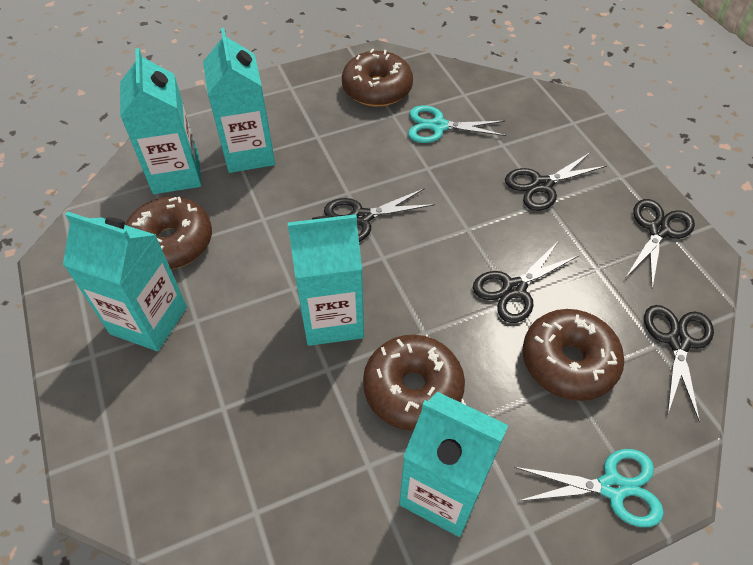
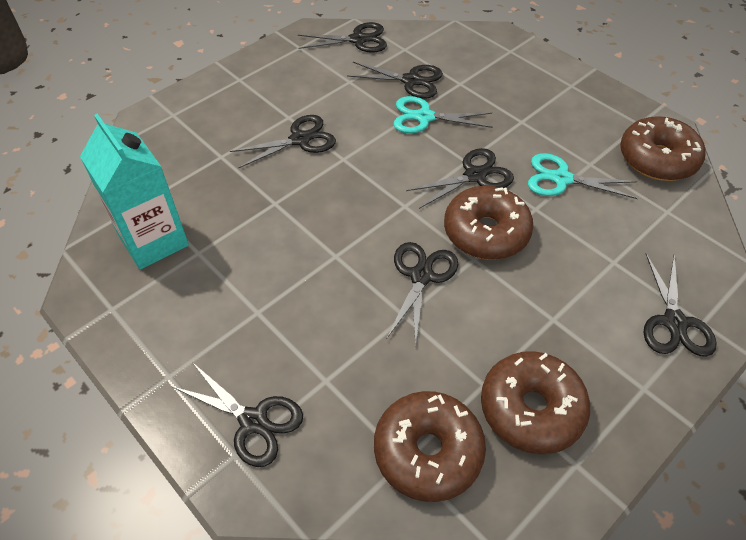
black scissors: [324,188,435,242] [473,242,580,323] [505,152,607,211] [626,199,695,289] [644,305,714,422] = 5 -> [171,362,303,467] [230,115,336,168] [298,22,387,53] [347,62,443,99] [386,242,458,347] [406,148,514,209] [644,253,717,357] = 7
turquoise carton: [63,212,187,351] [120,48,202,194] [203,28,275,173] [288,214,364,346] [399,392,508,537] = 5 -> [80,113,189,270] = 1

